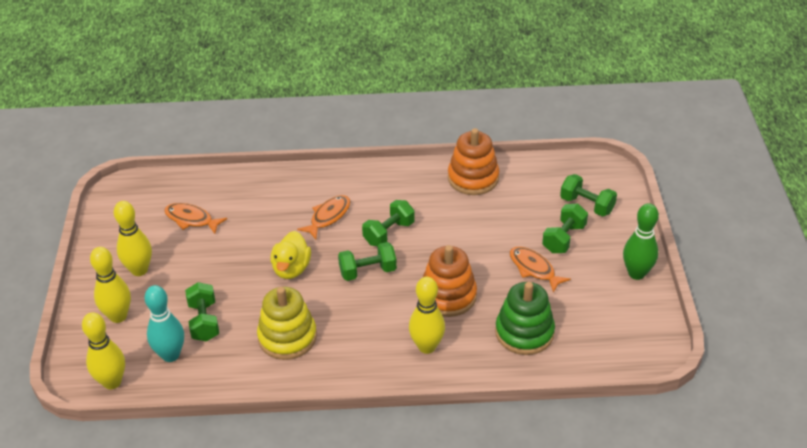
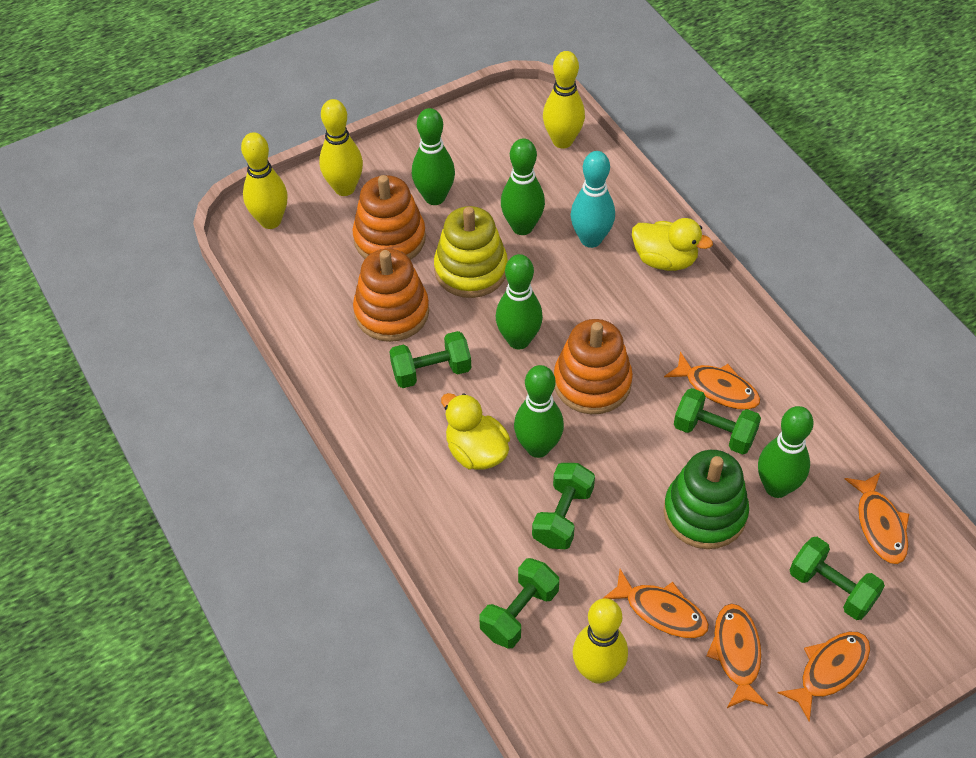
green bowling pin: [623,203,659,280] = 1 -> [412,108,455,205] [496,254,543,349] [501,138,545,235] [514,365,564,458] [758,406,814,498] = 5
orange fish: [164,203,227,234] [297,195,350,239] [510,247,571,293] = 3 -> [602,569,709,638] [664,352,760,410] [706,603,768,708] [778,632,870,721] [845,472,909,564] = 5
orange stacking toy: [423,245,477,317] [448,128,499,195] = 2 -> [352,175,426,260] [353,249,429,342] [554,319,633,414] = 3
yellow duck: [271,231,311,279] = 1 -> [441,393,510,470] [632,218,713,271] = 2

